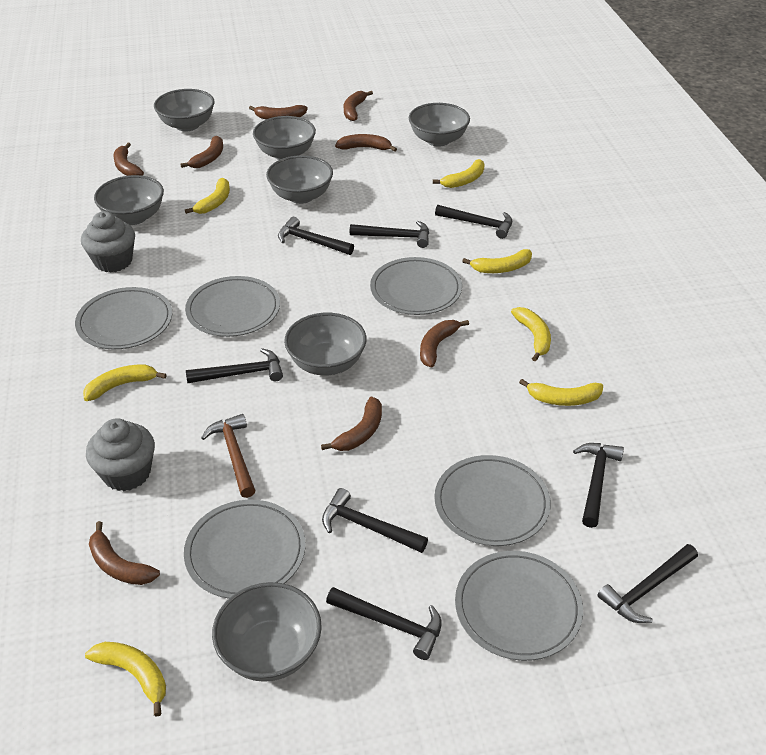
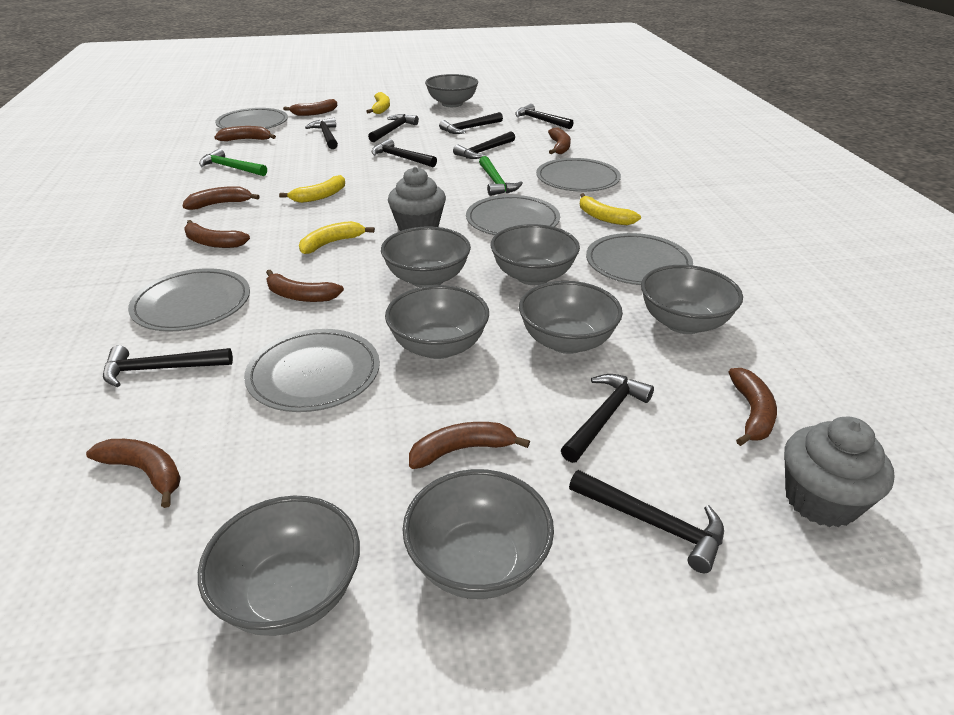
black hammer: [186,348,283,383] [278,217,354,255] [322,488,428,553] [326,587,442,660] [350,221,429,248] [435,205,512,239] [573,443,624,528] [598,544,698,623] = 8 -> [103,345,233,387] [305,118,338,149] [368,114,419,142] [372,139,437,167] [439,112,503,134] [453,131,515,159] [515,104,574,129] [561,374,654,463] [569,470,724,573] = 9
brown banana: [89,521,160,585] [113,143,144,176] [180,136,223,168] [249,105,308,119] [321,396,382,451] [335,134,397,152] [344,91,373,121] [420,320,469,368] = 8 -> [86,439,181,508] [183,186,260,210] [185,220,250,248] [215,126,276,141] [266,270,344,302] [283,99,338,116] [409,422,530,469] [548,128,571,154] [729,368,777,446] = 9
brown hammer: [201,414,256,498] = 1 -> none = 0
green hammer: none = 0 -> [199,149,267,176] [479,156,523,196] = 2
grey bowl: [94,175,164,225] [154,89,215,131] [212,582,322,682] [253,116,316,160] [266,155,333,204] [284,313,366,376] [409,103,470,147] = 7 -> [198,496,360,636] [381,226,471,287] [385,285,489,359] [403,469,554,599] [425,74,478,107] [490,224,580,285] [519,281,623,354] [641,265,743,334] = 8
yellow banana: [83,364,167,401] [85,642,166,717] [185,178,230,214] [433,159,485,188] [462,249,532,273] [511,307,551,361] [519,379,603,406] = 7 -> [279,175,345,203] [299,221,375,254] [366,92,390,114] [580,193,641,225] = 4

